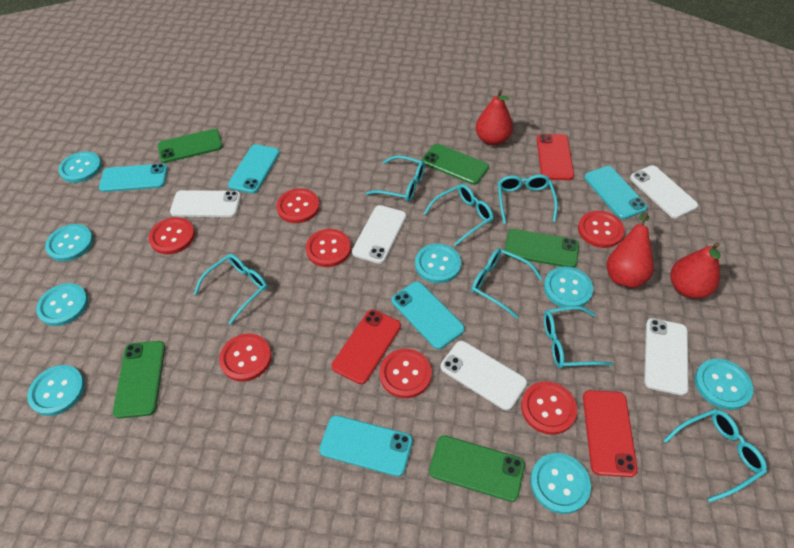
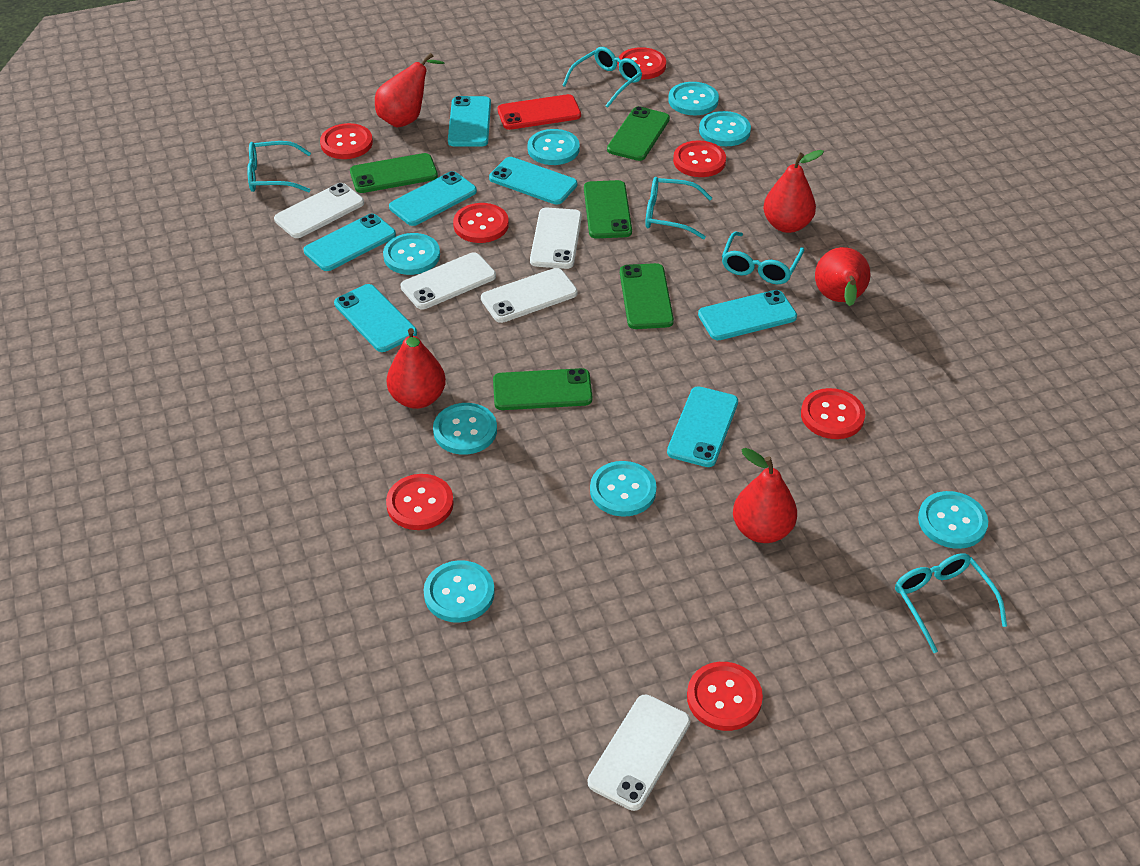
red pear: [476,89,513,145] [606,212,654,288] [671,242,721,299] = 3 -> [375,53,444,127] [387,328,446,409] [733,448,797,543] [763,150,824,233] [815,247,871,306] = 5
red phone: [332,309,401,384] [537,134,574,180] [583,390,638,477] = 3 -> [498,94,581,130] = 1
turquoise glasses: [194,254,268,325] [366,155,425,202] [424,184,493,246] [471,248,542,319] [498,174,558,224] [544,306,613,368] [663,409,767,502] = 7 -> [247,141,311,192] [562,47,642,108] [645,177,712,239] [722,232,804,284] [895,553,1007,653] = 5
turquoise phone: [99,164,168,192] [228,144,280,194] [319,415,413,477] [392,281,465,349] [584,166,648,219] = 5 -> [304,214,396,271] [334,284,417,352] [389,171,477,226] [448,96,491,147] [489,157,577,205] [667,386,738,467] [698,290,797,340] = 7

